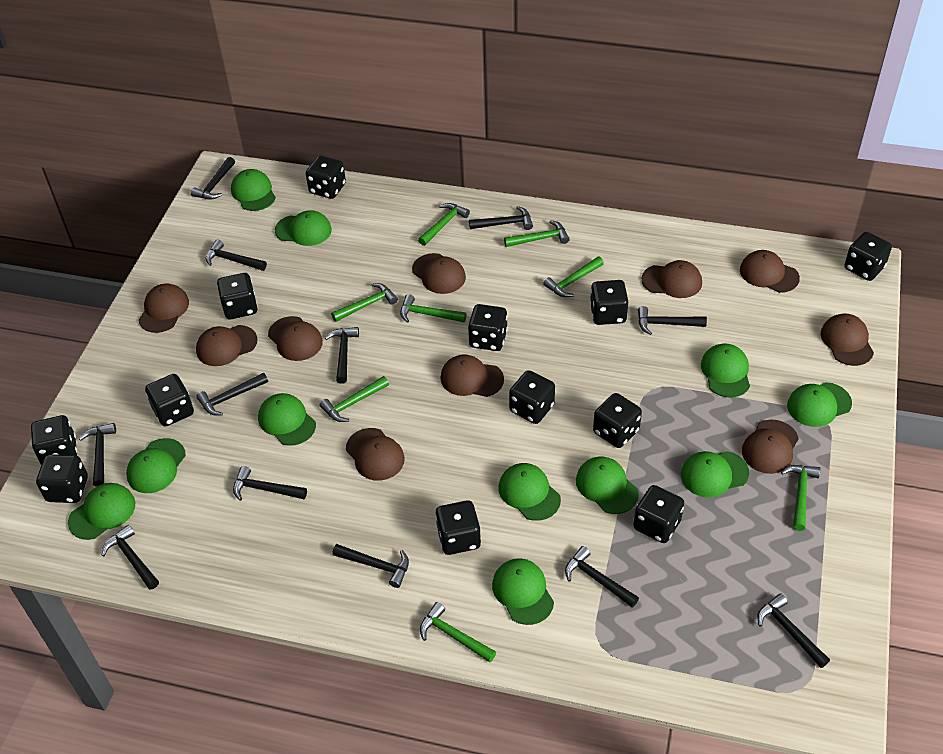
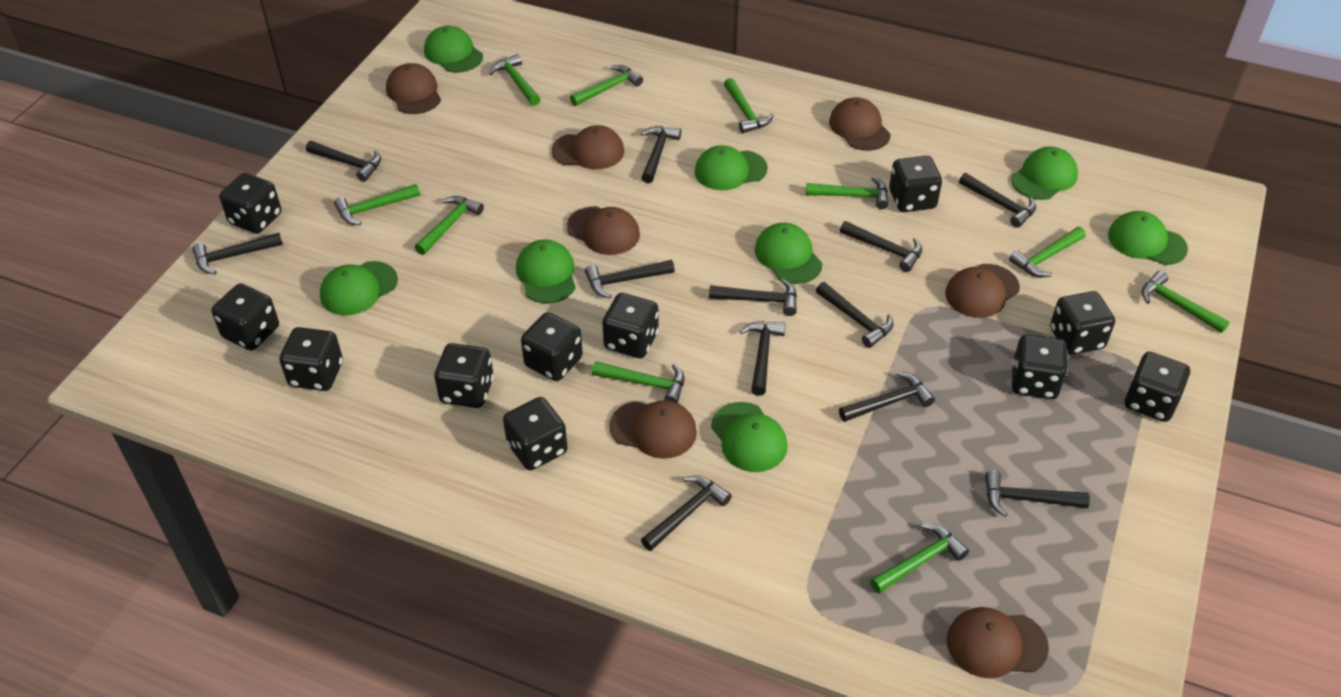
black dice: [31,415,77,465] [36,454,88,503] [145,374,194,427] [217,273,258,319] [306,155,346,199] [435,500,481,555] [468,304,508,351] [509,370,555,424] [590,280,628,325] [593,393,642,448] [633,485,684,543] [844,232,892,281] = 12 -> [211,283,279,351] [219,173,281,234] [279,327,343,391] [434,343,494,408] [503,397,568,470] [521,312,583,381] [602,293,659,358] [889,156,942,212] [1012,334,1068,399] [1050,291,1115,355] [1125,352,1190,422] = 11
brown cap: [138,284,189,333] [196,325,257,366] [268,316,323,361] [346,428,405,481] [412,253,466,294] [440,354,504,397] [641,260,702,298] [740,250,800,293] [742,419,799,474] [821,314,874,366] = 10 -> [386,63,441,114] [552,125,624,169] [567,206,640,255] [609,400,697,459] [829,97,891,151] [945,264,1020,318] [947,607,1049,678] = 7
green cap: [68,483,135,540] [126,438,186,493] [231,169,276,211] [258,393,316,446] [275,210,332,246] [492,558,554,625] [499,463,561,521] [576,457,639,514] [681,451,749,498] [701,344,750,398] [787,382,852,427] = 11 -> [320,261,398,315] [424,26,483,73] [516,239,576,303] [694,145,768,190] [711,402,788,472] [755,223,823,284] [1011,147,1078,200] [1108,211,1188,265] = 8
green hammer: [319,376,389,422] [331,283,398,322] [400,294,466,323] [418,203,470,246] [420,602,496,662] [504,220,570,247] [543,256,604,297] [781,465,821,531] = 8 -> [334,184,420,225] [415,196,484,255] [489,54,540,106] [570,65,643,106] [592,361,685,403] [724,78,774,133] [806,176,889,209] [870,524,969,593] [1009,227,1086,277] [1142,271,1230,333] = 10

